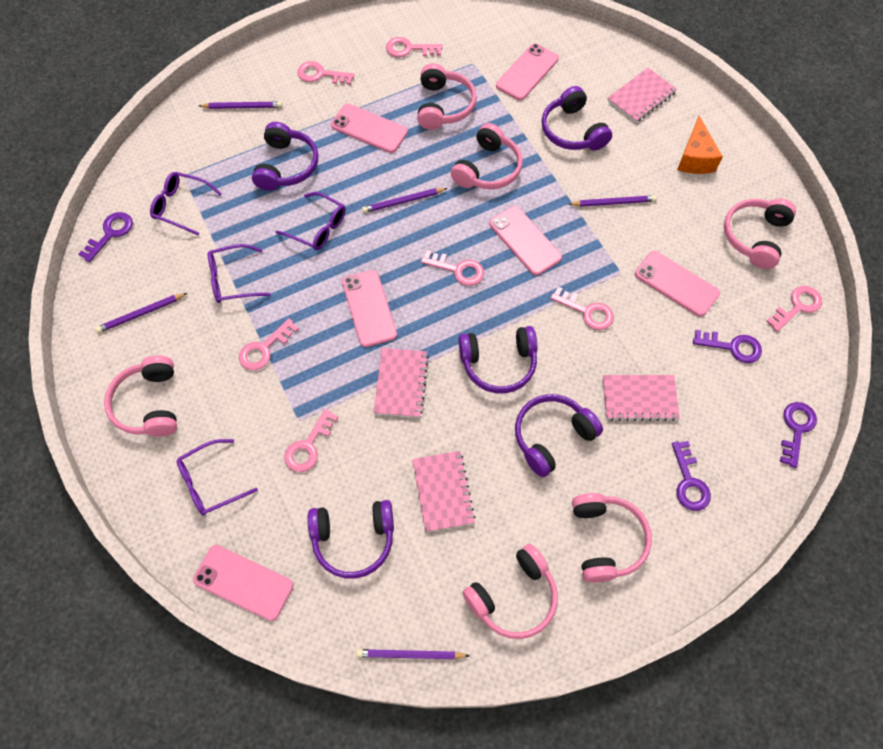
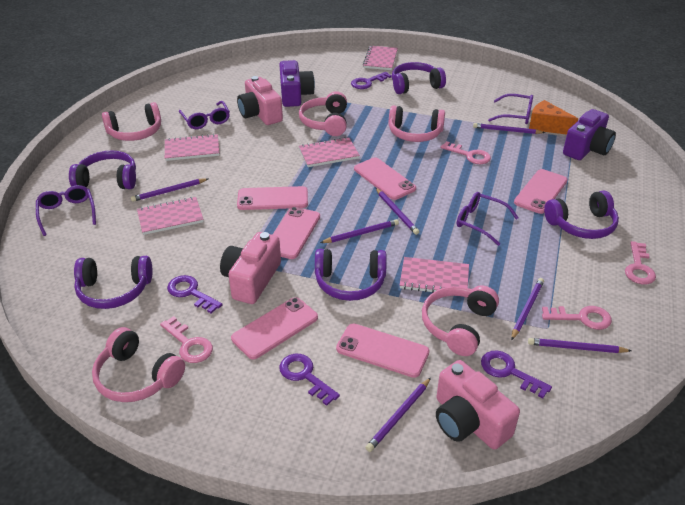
pink camera: none = 0 -> [220,232,281,304] [237,76,283,125] [436,360,520,450] = 3
pink headphones: [104,355,177,437] [417,63,477,130] [451,123,523,190] [463,544,558,639] [572,493,652,582] [724,198,796,269] = 6 -> [92,327,185,402] [102,102,161,141] [299,91,347,136] [389,106,445,142] [422,285,499,356] = 5
pink key: [239,318,299,370] [284,409,339,472] [297,61,355,85] [386,37,443,57] [421,250,484,286] [550,287,614,330] [766,286,822,332] = 7 -> [160,316,213,363] [441,141,491,164] [542,306,612,330] [625,241,656,285] = 4
pink notebook: [374,348,429,418] [413,451,475,532] [603,375,680,421] [607,68,677,123] = 4 -> [137,197,204,235] [165,134,219,161] [299,137,360,167] [363,46,398,70] [400,257,469,293] = 5
purple camera: none = 0 -> [279,60,315,107] [563,109,616,160] = 2
purple pencil: [95,293,187,333] [199,102,282,109] [356,649,470,659] [362,188,448,213] [568,195,657,207] = 5 -> [131,178,208,202] [320,219,399,243] [365,378,431,452] [376,188,419,235] [473,123,545,134] [511,278,544,340] [528,338,631,353] = 7

